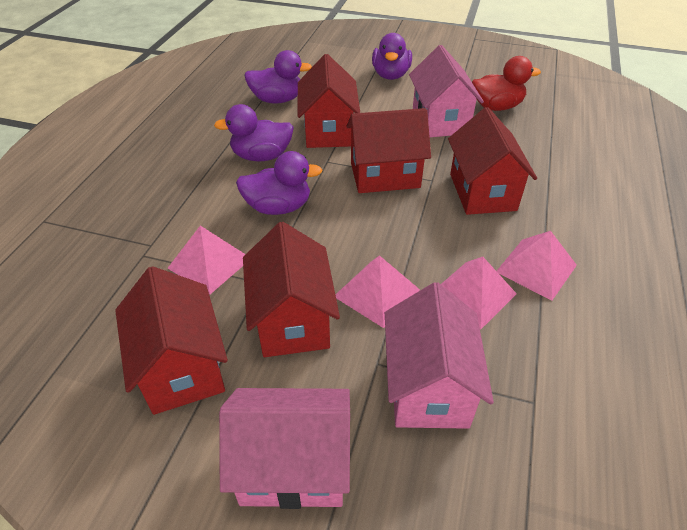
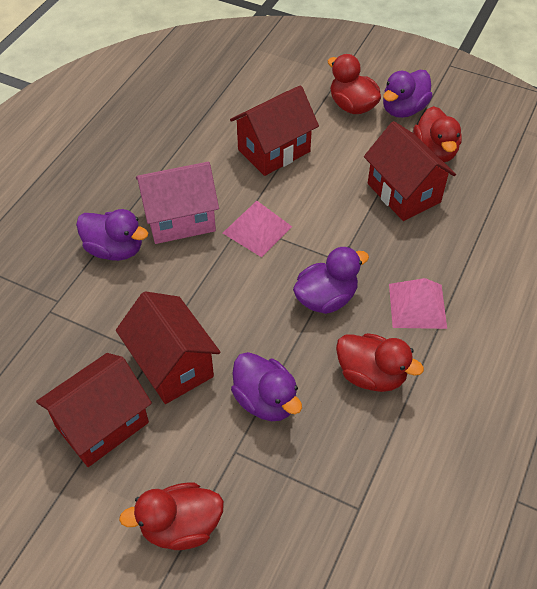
pink house: [219,388,350,509] [385,282,494,429] [409,45,484,137] = 3 -> [136,162,219,244] = 1
pink pyramid: [168,226,246,294] [335,255,420,328] [441,257,517,329] [497,231,577,301] = 4 -> [223,201,292,257] [389,278,447,329] = 2
red duck: [472,56,541,111] = 1 -> [119,482,224,550] [328,54,381,114] [336,333,424,392] [413,106,462,162] = 4
red house: [115,266,228,415] [243,222,340,357] [298,54,360,148] [346,108,431,193] [448,107,537,215] = 5 -> [36,353,152,467] [116,291,221,404] [230,85,319,176] [364,121,456,221] = 4

